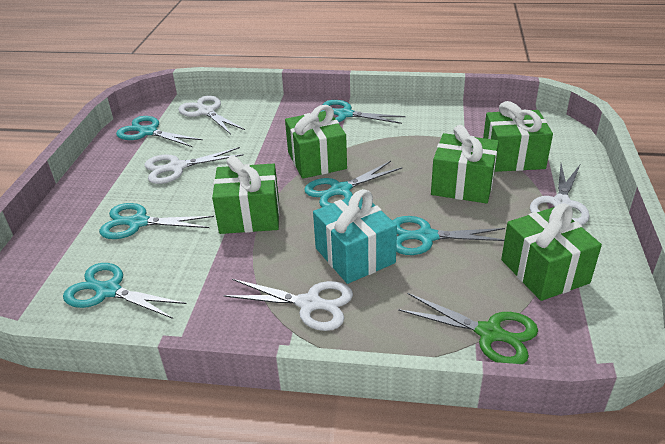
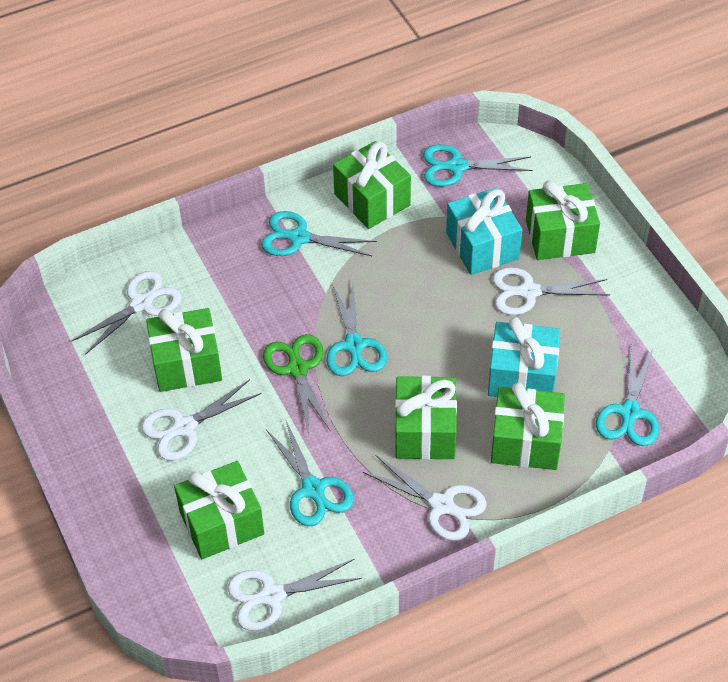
green gift: [212,156,279,234] [285,105,347,179] [431,125,499,204] [483,101,553,172] [501,203,602,301] = 5 -> [146,308,222,392] [174,461,264,559] [333,141,411,229] [395,376,457,460] [491,382,565,470] [526,181,600,260] = 6
turquoise gift: [313,189,397,284] = 1 -> [446,188,522,275] [488,317,560,397] = 2
turquoise scissors: [63,263,187,319] [99,203,214,239] [116,116,203,147] [304,161,402,207] [320,100,406,124] [393,216,505,255] = 6 -> [261,211,377,256] [266,421,354,526] [326,282,387,376] [423,144,533,187] [596,347,659,446] = 5
white scissors: [144,147,244,184] [178,96,245,134] [223,279,353,331] [530,164,590,225] = 4 -> [72,271,182,355] [141,379,262,461] [228,559,362,631] [363,455,487,541] [492,267,610,315] = 5

